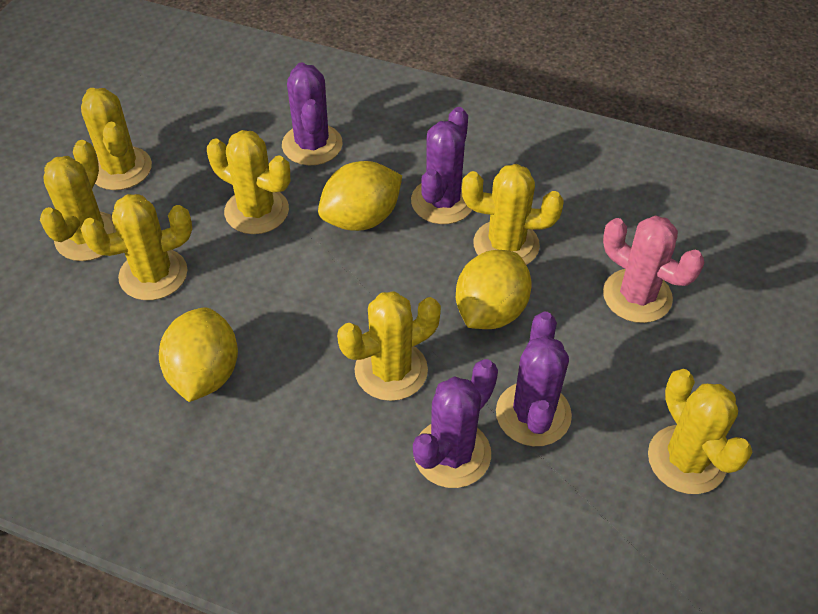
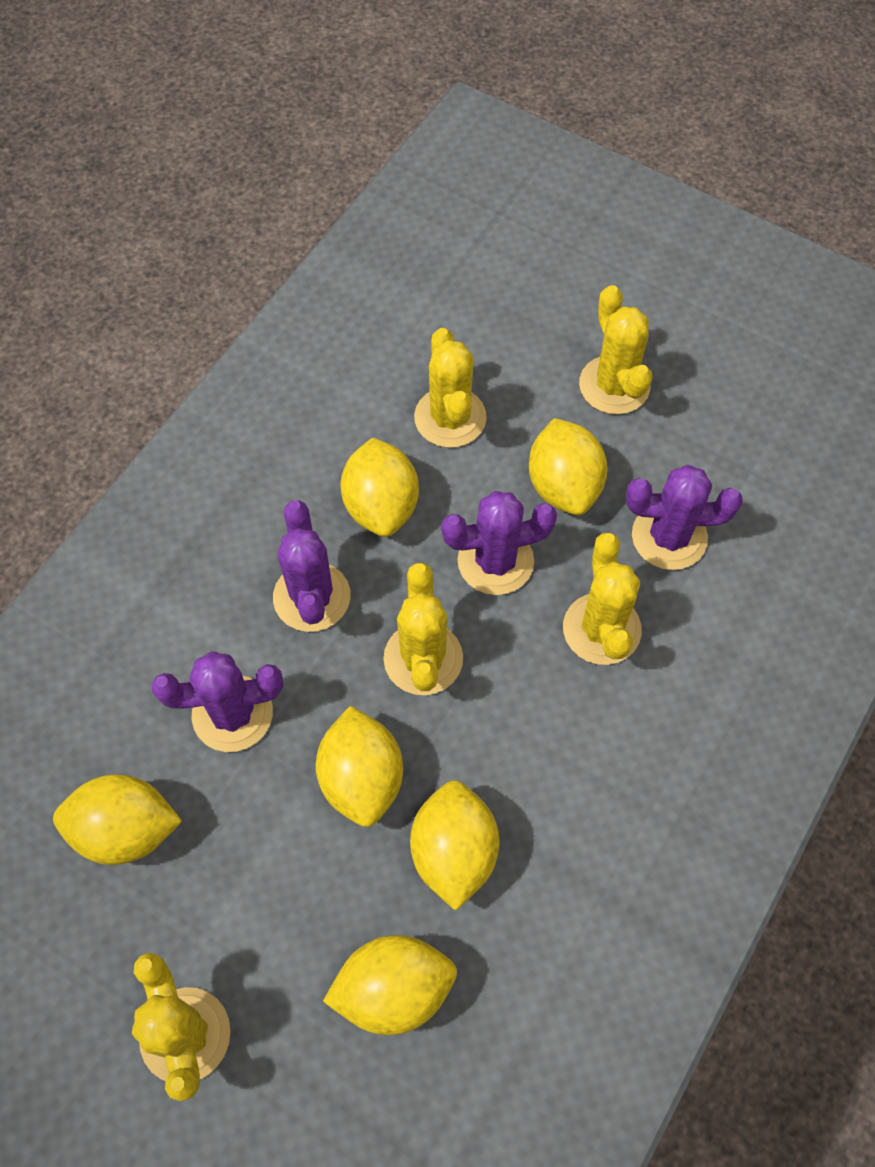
pink cactus: [603,215,704,323] = 1 -> none = 0
yellow cactus: [40,140,116,261] [81,88,152,190] [81,194,192,300] [207,130,290,234] [337,291,441,401] [462,164,564,265] [648,369,752,494] = 7 -> [132,952,231,1101] [383,563,463,695] [414,328,487,448] [563,533,642,665] [579,285,652,414] = 5
yellow lemon: [159,307,238,402] [318,161,402,231] [456,250,532,329] = 3 -> [53,775,182,865] [316,706,403,827] [323,935,457,1035] [340,438,419,537] [410,781,500,911] [529,418,608,515] = 6

